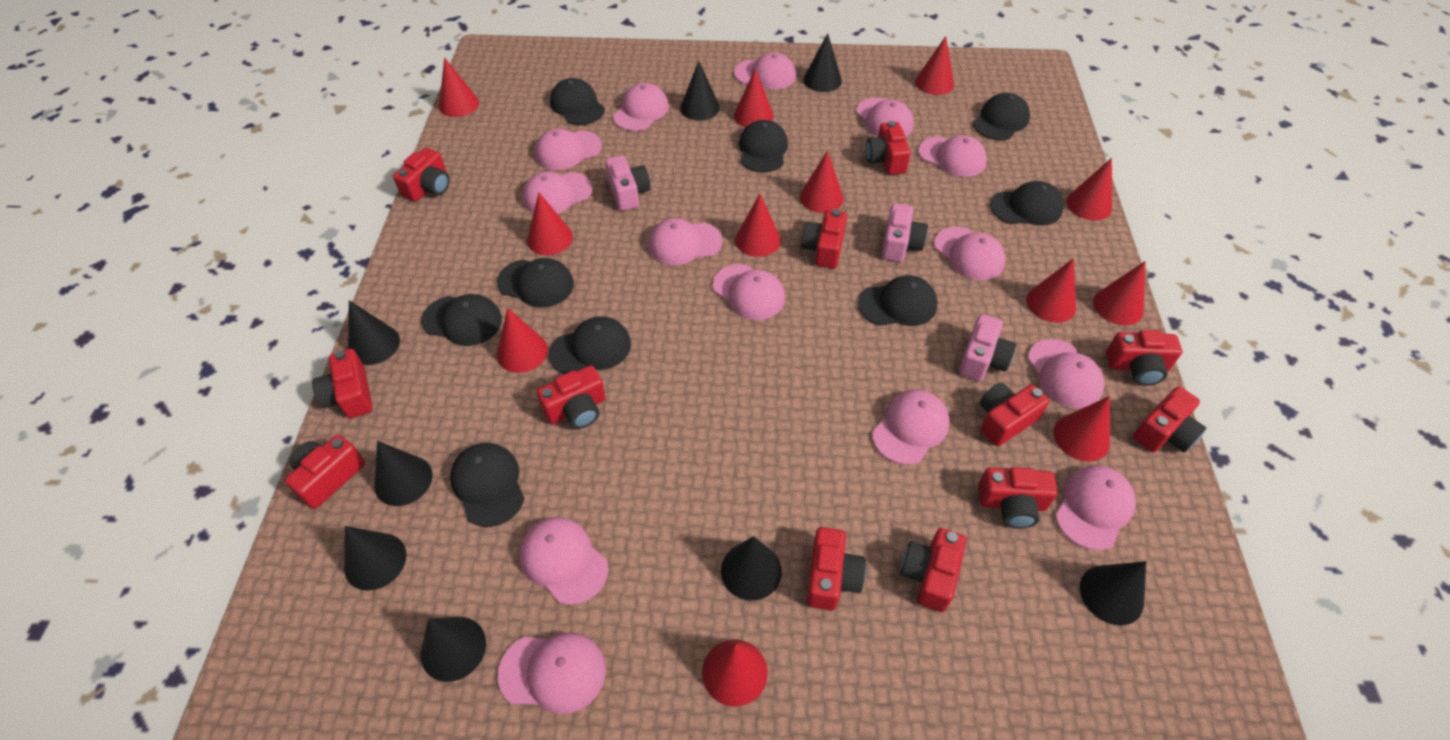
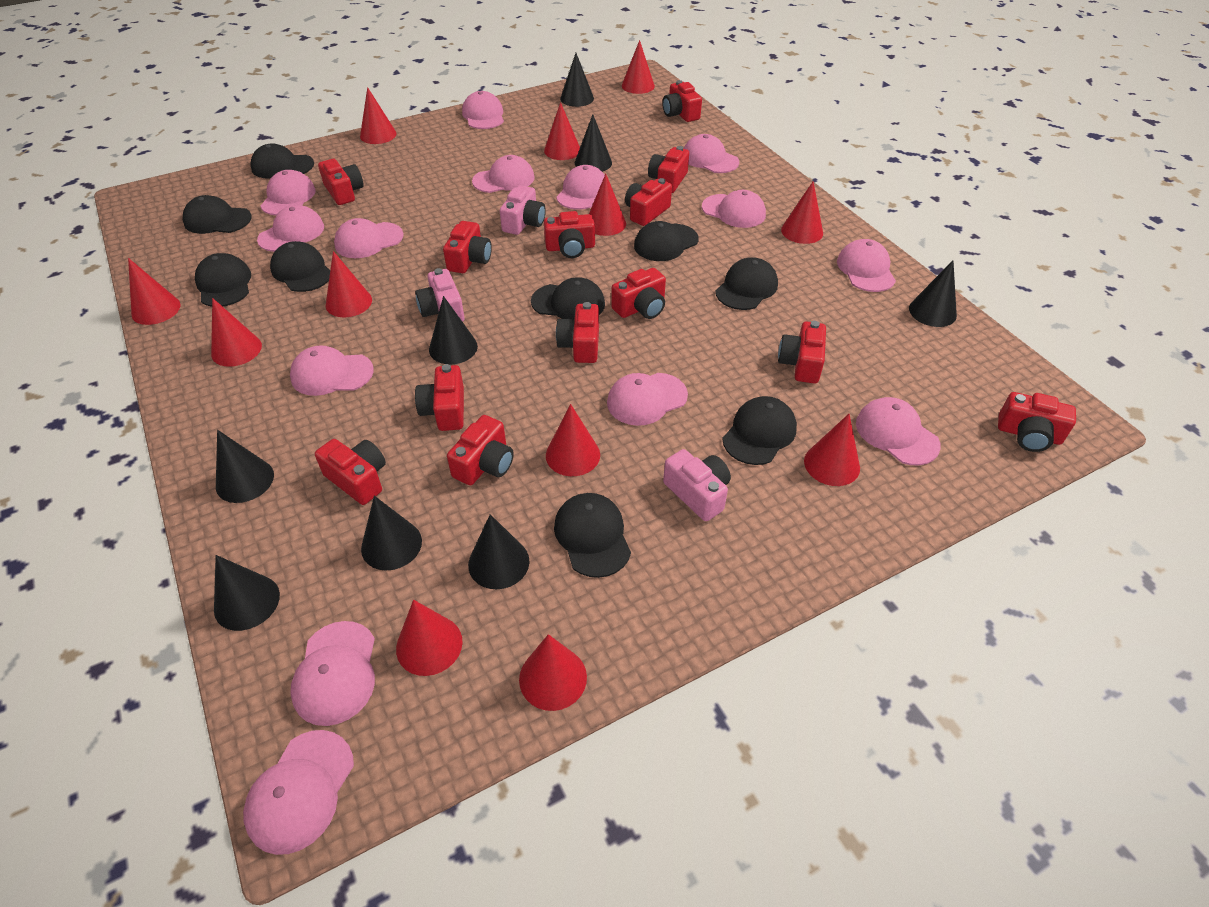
red camera: [285,435,365,509] [312,349,373,418] [393,148,450,202] [537,365,606,429] [801,209,847,269] [806,527,866,611] [866,121,911,175] [900,528,966,612] [978,467,1058,528] [980,383,1050,446] [1106,330,1182,386] [1133,386,1206,453] = 12 -> [315,439,386,505] [318,159,364,205] [415,364,464,431] [443,221,492,273] [447,415,514,485] [544,211,595,258] [556,302,599,363] [611,268,666,319] [625,178,672,226] [648,146,689,193] [662,80,702,122] [778,321,826,384] [998,392,1076,452] = 13

